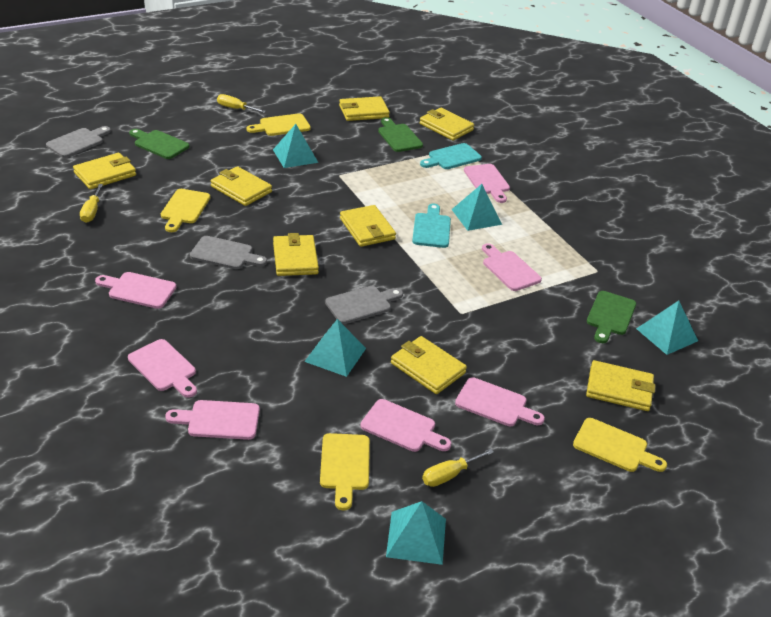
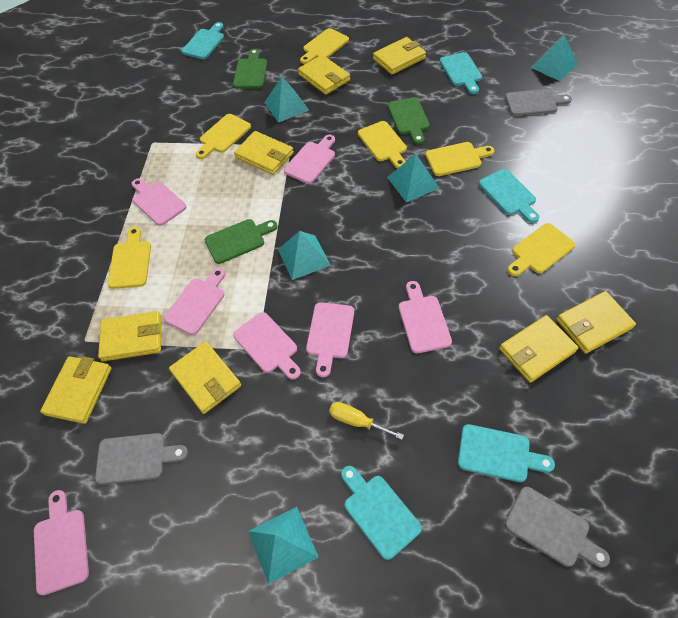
turquoise cutting board: [412,204,451,248] [420,143,482,169] = 2 -> [181,22,224,59] [341,466,422,560] [439,52,482,94] [458,424,555,482] [479,169,539,223] = 5
yellow cutting board: [161,189,210,232] [246,113,311,136] [320,433,370,511] [573,418,667,472] = 4 -> [108,227,151,289] [196,114,251,159] [300,28,349,64] [358,121,407,169] [425,142,495,176] [507,223,575,276] = 6
yellow screwdriver: [80,184,103,223] [217,94,266,113] [422,449,494,487] = 3 -> [329,402,404,440] = 1

